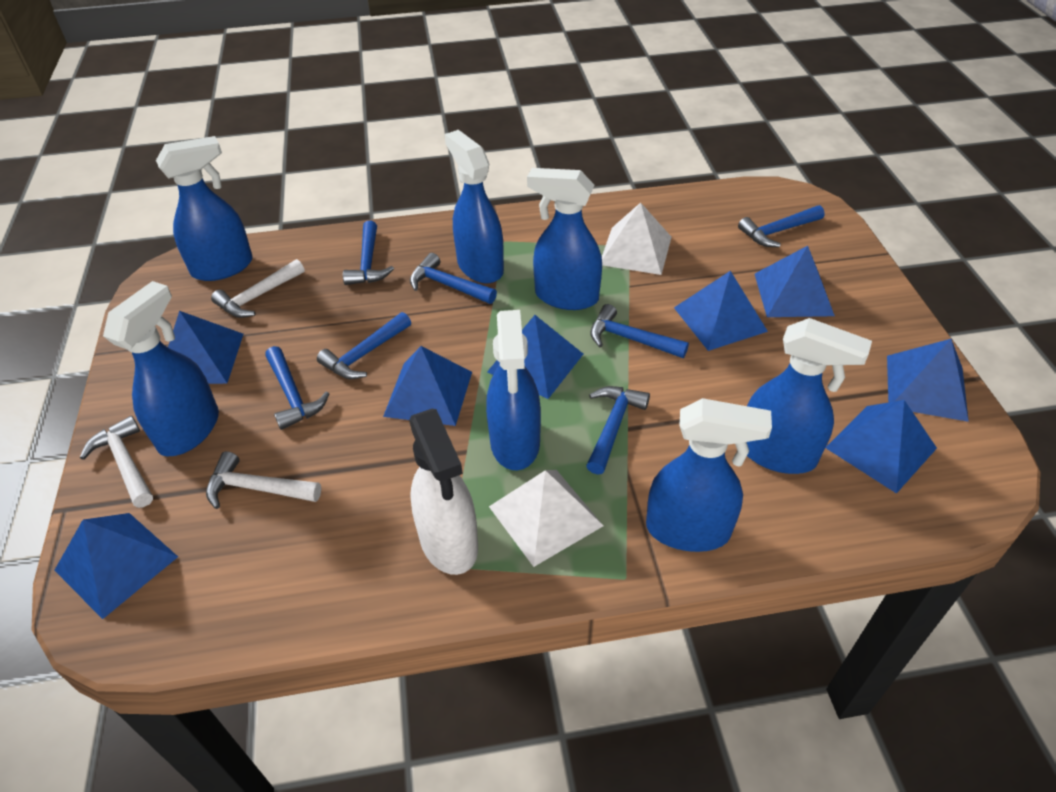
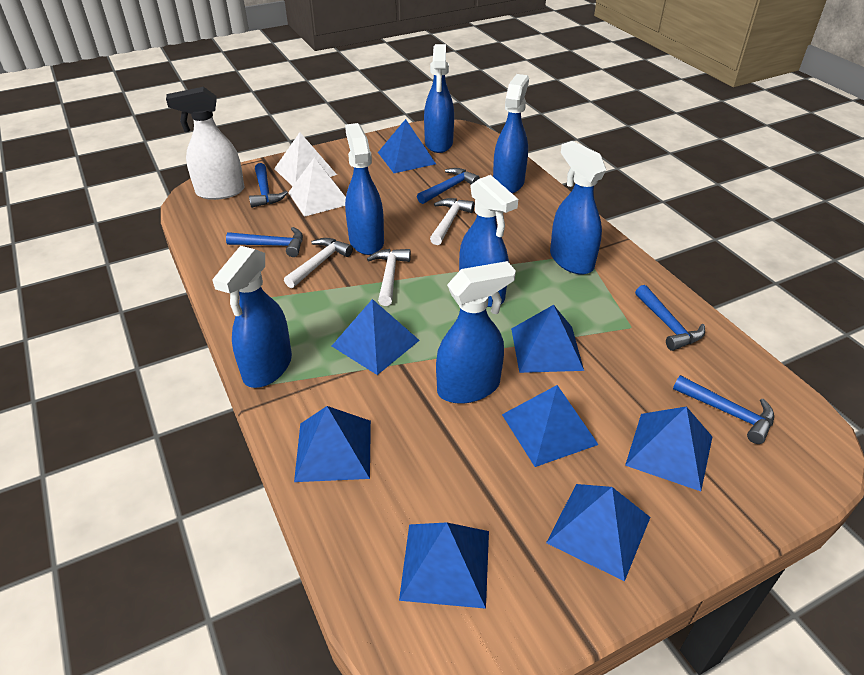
blue hammer: [265,346,329,430] [317,312,411,379] [343,221,394,285] [410,253,497,304] [586,386,650,475] [590,304,689,358] [738,205,824,247] = 7 -> [226,227,303,257] [249,163,288,208] [417,168,480,204] [635,285,705,351] [673,375,774,444] = 5

